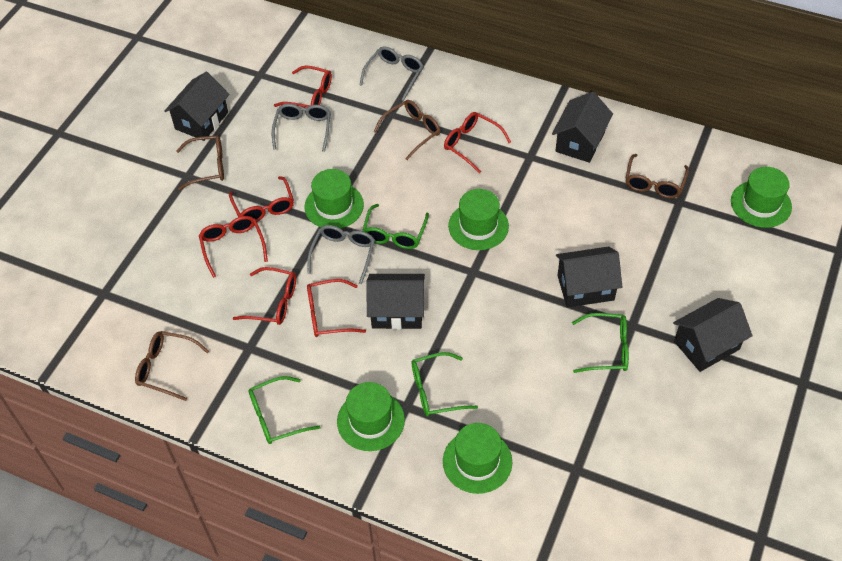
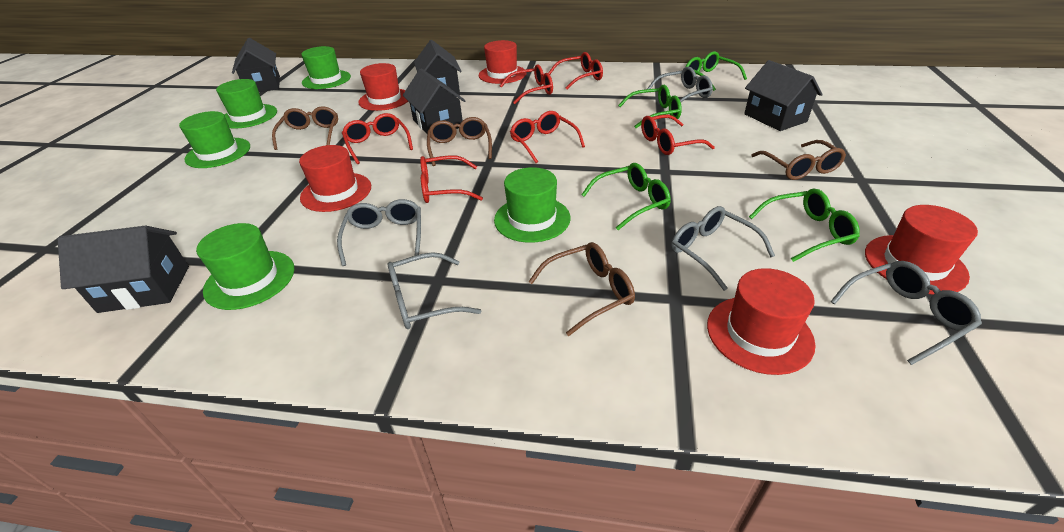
grey glasses: [272,103,331,152] [307,225,375,284] [360,47,423,101] = 3 -> [337,199,421,266] [387,252,481,329] [647,67,713,102] [671,206,775,291] [830,261,982,365] = 5
red hat: none = 0 -> [299,145,371,212] [358,63,408,111] [479,40,526,84] [707,268,816,375] [865,205,978,295] = 5

